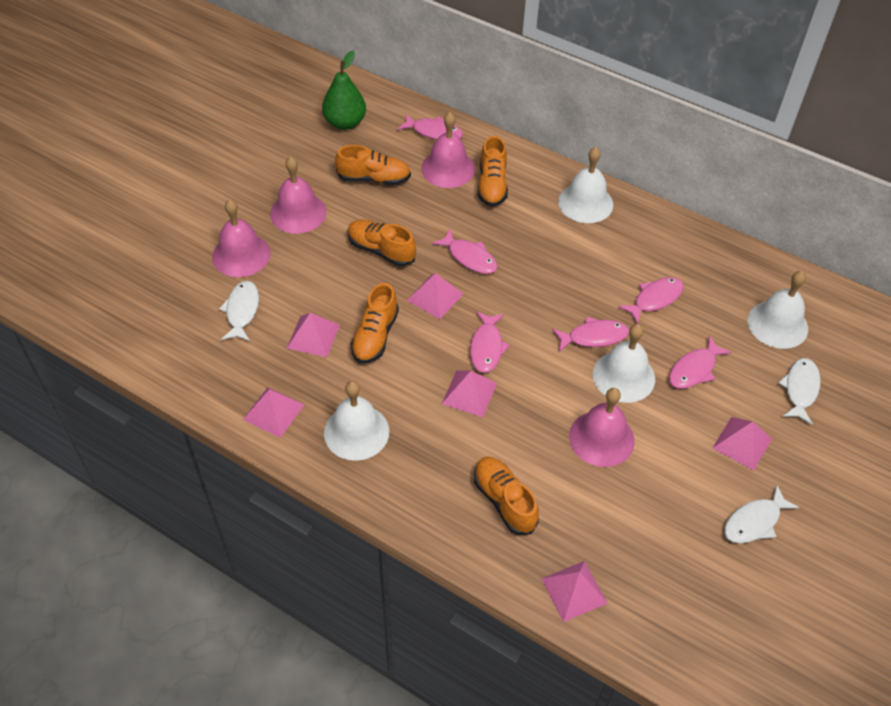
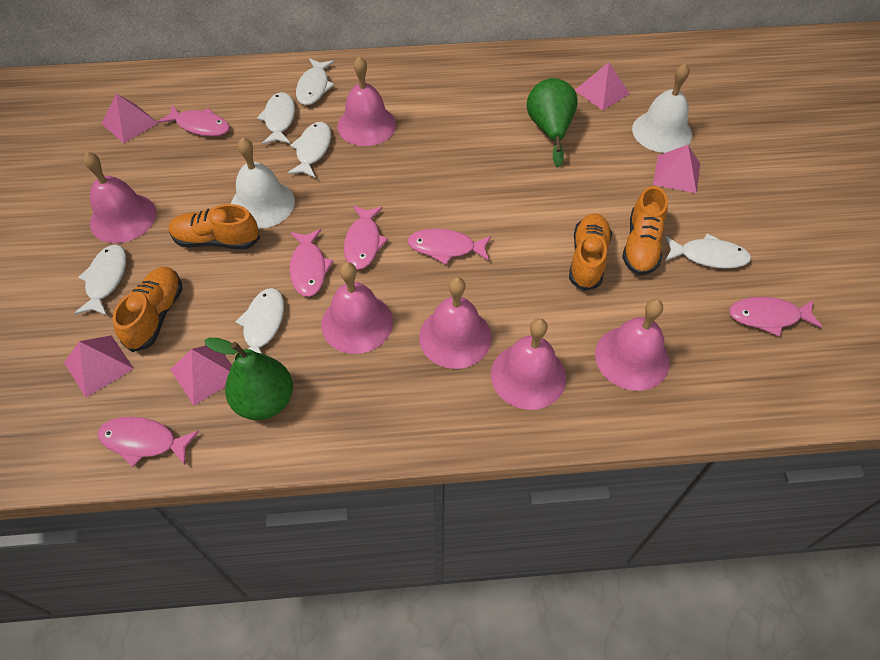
green pear: [322,51,366,130] = 1 -> [204,338,293,420] [527,78,578,168] = 2
orange shoe: [335,145,411,185] [348,220,416,266] [350,283,399,363] [474,456,539,535] [477,136,508,207] = 5 -> [112,267,182,352] [169,204,260,249] [569,214,612,291] [622,186,668,275] = 4
pink bell: [212,199,270,277] [270,156,326,234] [421,112,475,188] [569,388,634,467] = 4 -> [83,152,156,243] [321,262,393,354] [337,56,396,146] [419,277,492,369] [491,318,566,410] [595,299,670,391] = 6
pink pyramid: [243,388,304,438] [287,313,340,357] [407,273,463,319] [442,370,497,417] [541,561,608,622] [713,417,772,471] = 6 -> [64,335,134,397] [102,94,158,143] [170,345,232,405] [575,62,630,110] [653,145,700,193] = 5
white bell: [324,381,389,461] [558,147,613,223] [593,324,655,403] [747,271,808,349] = 4 -> [231,137,295,228] [632,63,692,153] = 2
white fish: [219,281,259,341] [724,485,800,543] [778,358,821,425] = 3 -> [74,245,126,315] [233,288,284,362] [257,92,295,144] [288,122,331,178] [296,58,335,105] [665,234,751,269] = 6

